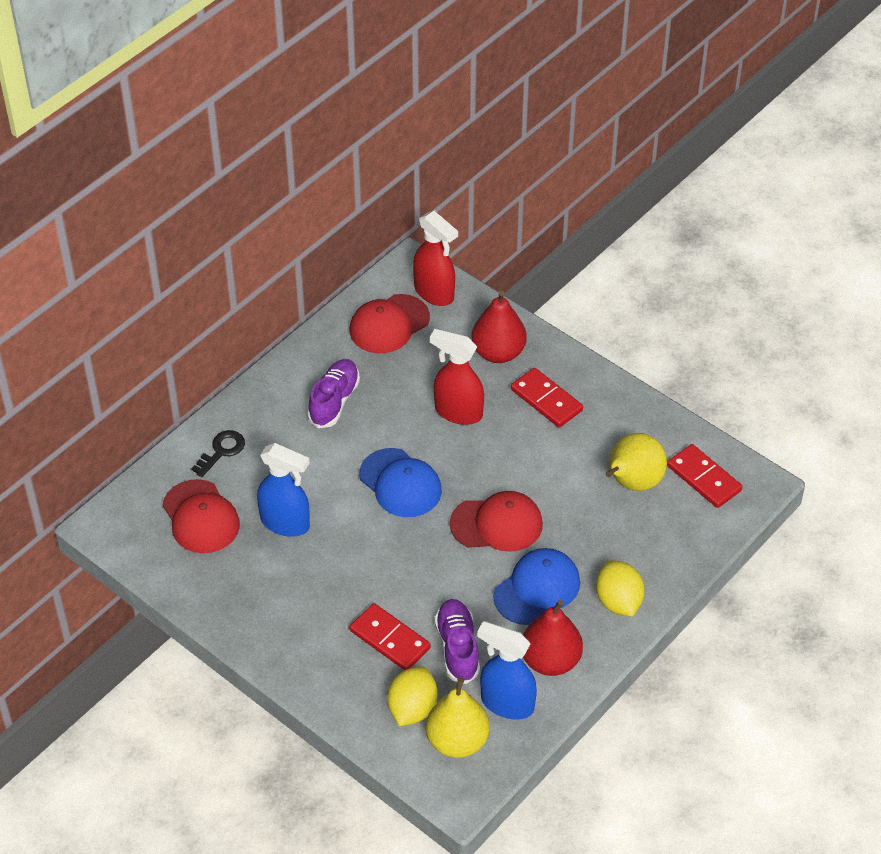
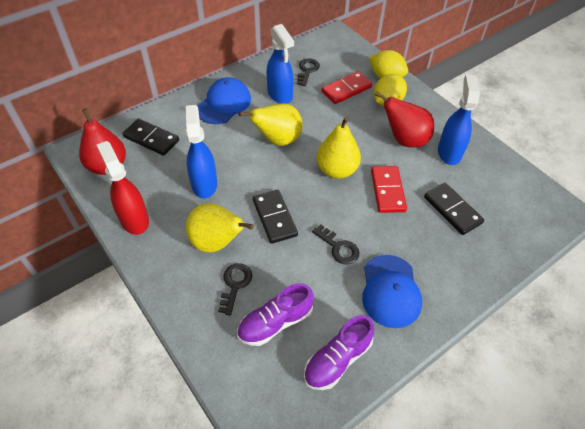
black domino: none = 0 -> [122,118,179,156] [253,190,298,244] [424,183,484,235] = 3
black key: [191,430,245,477] = 1 -> [218,263,252,315] [297,58,320,86] [312,224,360,264] = 3
blue spray bottle: [257,443,310,537] [477,621,537,720] = 2 -> [186,105,217,198] [267,24,294,104] [438,74,480,165] = 3
red cap: [163,479,240,553] [350,294,430,353] [450,491,543,552] = 3 -> none = 0
red domino: [350,603,431,670] [511,368,583,428] [667,444,743,508] = 3 -> [321,71,372,104] [371,166,407,213] = 2
red spray bottle: [413,211,458,306] [430,329,484,425] = 2 -> [97,141,149,235] = 1
yellow pear: [426,677,490,758] [606,433,667,491] = 2 -> [186,203,254,253] [239,103,303,146] [316,117,361,179] = 3

